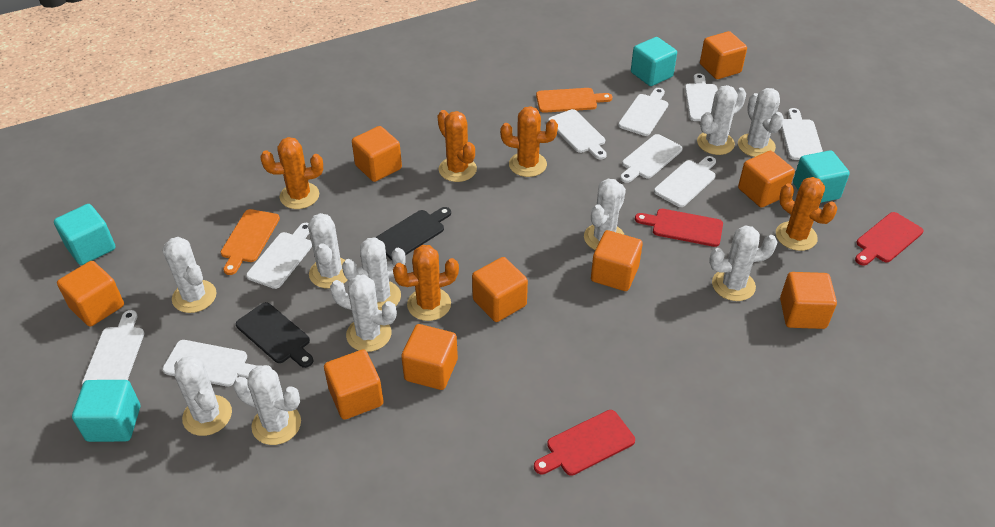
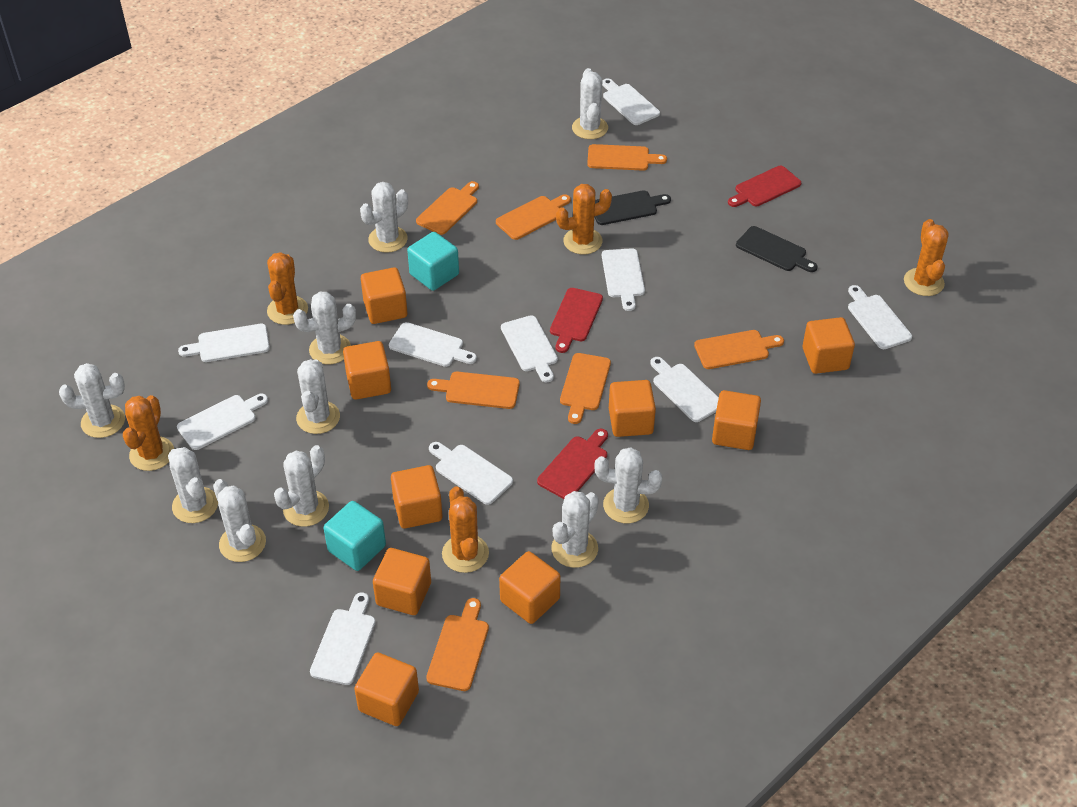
orange cutting board: [221,209,280,275] [536,88,612,113] = 2 -> [416,181,479,235] [426,598,489,691] [427,372,520,409] [496,194,571,240] [560,353,611,424] [587,144,667,171] [694,330,784,369] = 7
turquoise cube: [54,204,116,265] [72,380,140,442] [631,37,677,86] [793,151,850,203] = 4 -> [324,501,386,571] [407,232,459,291] = 2
white cutting board: [82,310,144,385] [162,340,257,387] [246,223,312,289] [548,109,607,160] [618,88,668,136] [620,134,683,183] [654,156,716,207] [685,73,718,121] [781,108,823,160] = 9 -> [177,394,268,450] [178,324,270,362] [310,592,376,685] [389,322,477,367] [429,442,513,505] [501,315,558,382] [602,78,660,125] [602,248,645,311] [650,357,719,422] [848,285,912,349] = 10

